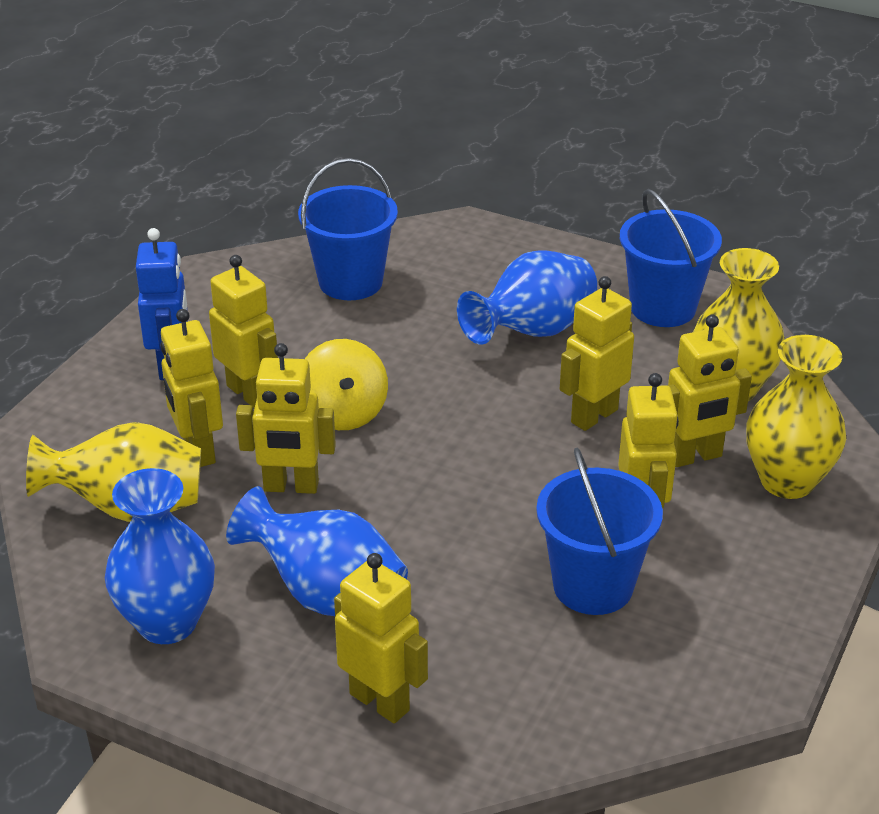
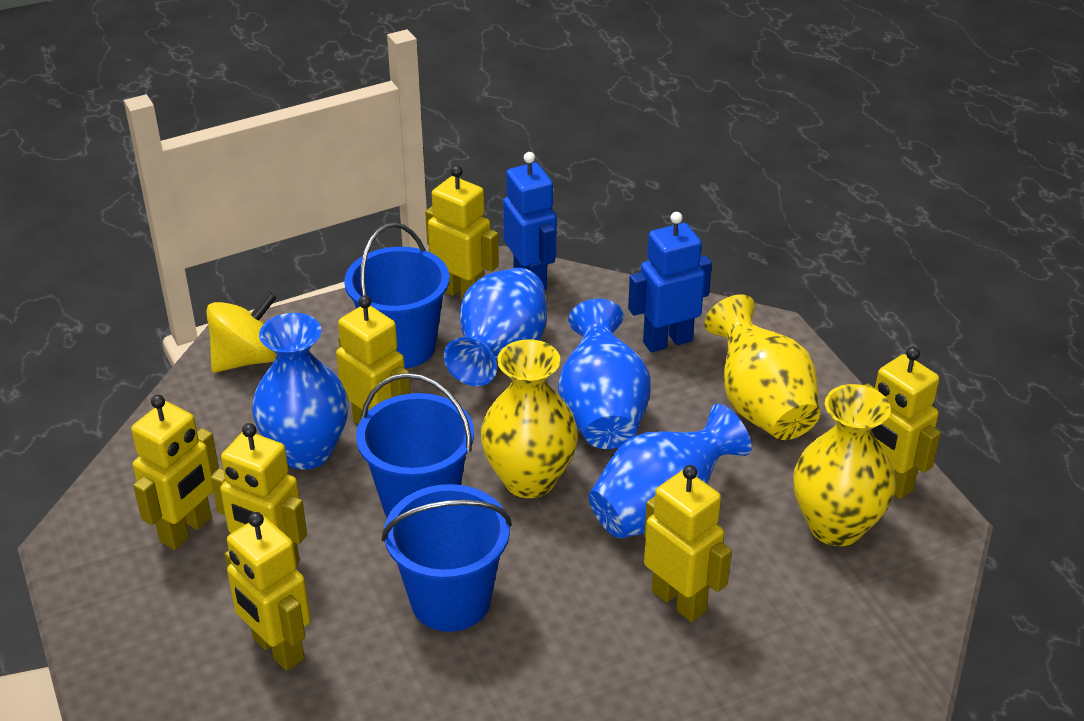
blue robot: [136,228,188,380] = 1 -> [503,152,557,290] [628,212,712,352] = 2
blue vase: [105,468,215,644] [226,486,408,616] [457,250,597,345] = 3 -> [252,313,348,470] [444,268,547,386] [558,299,651,449] [589,404,751,538] = 4

